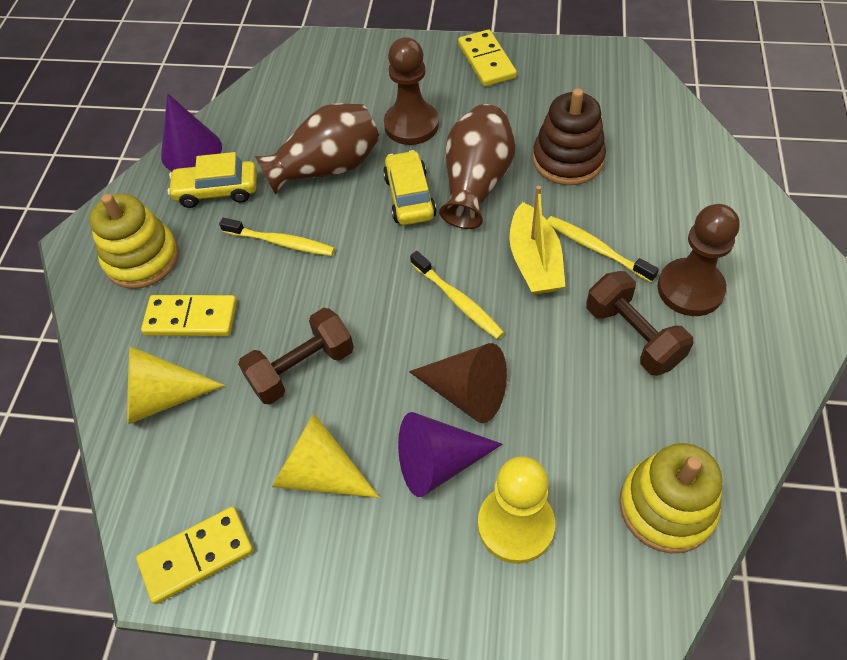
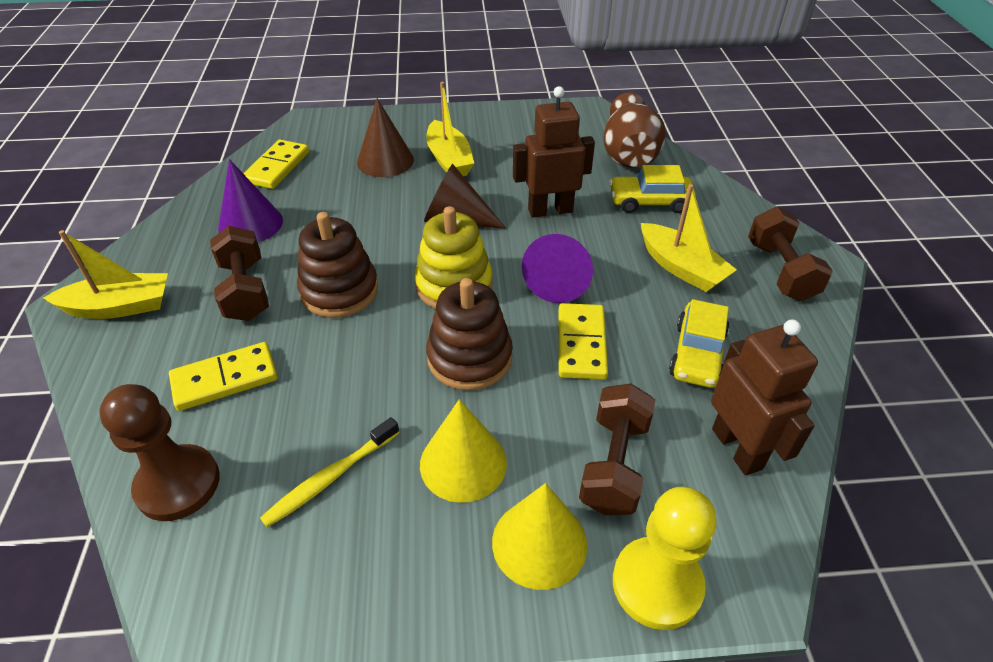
brown cone: [409,343,507,423] = 1 -> [357,98,414,177] [424,164,506,229] = 2
brown dumbbell: [238,308,354,405] [586,271,693,376] = 2 -> [210,226,269,321] [579,383,655,515] [748,207,833,301] = 3
brown pawn: [384,37,439,145] [658,204,740,316] = 2 -> [99,384,220,521] = 1
brown robot: none = 0 -> [513,86,595,218] [711,320,818,475] = 2
brown stacking toy: [533,89,606,185] = 1 -> [297,212,378,318] [426,278,513,390] = 2
brown vase: [255,103,380,195] [439,104,515,229] = 2 -> [603,92,666,168] = 1
yellow boat: [509,186,565,295] = 1 -> [44,230,168,319] [426,82,474,176] [641,184,737,292] = 3
yellow stacking toy: [89,194,179,289] [619,443,722,553] = 2 -> [414,206,492,309] = 1
yellow toothbrush: [219,218,335,256] [410,251,505,339] [547,216,659,282] = 3 -> [260,417,399,527] = 1

